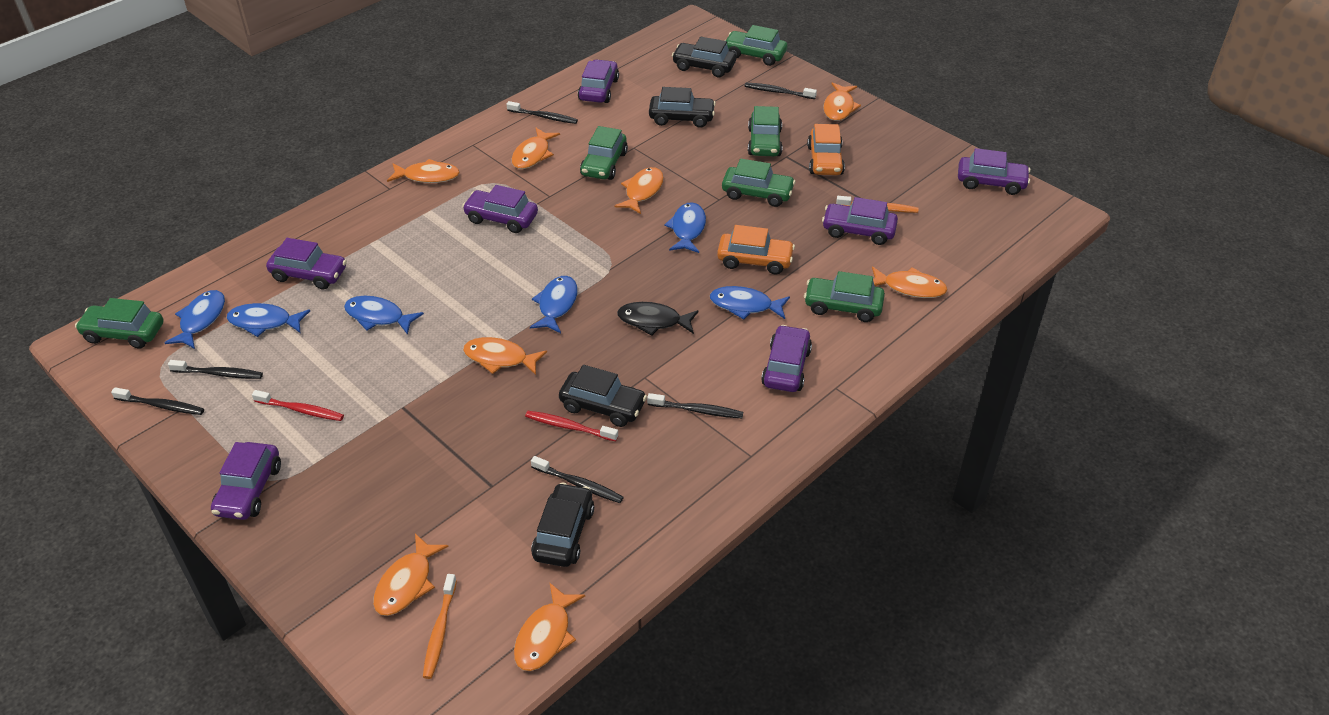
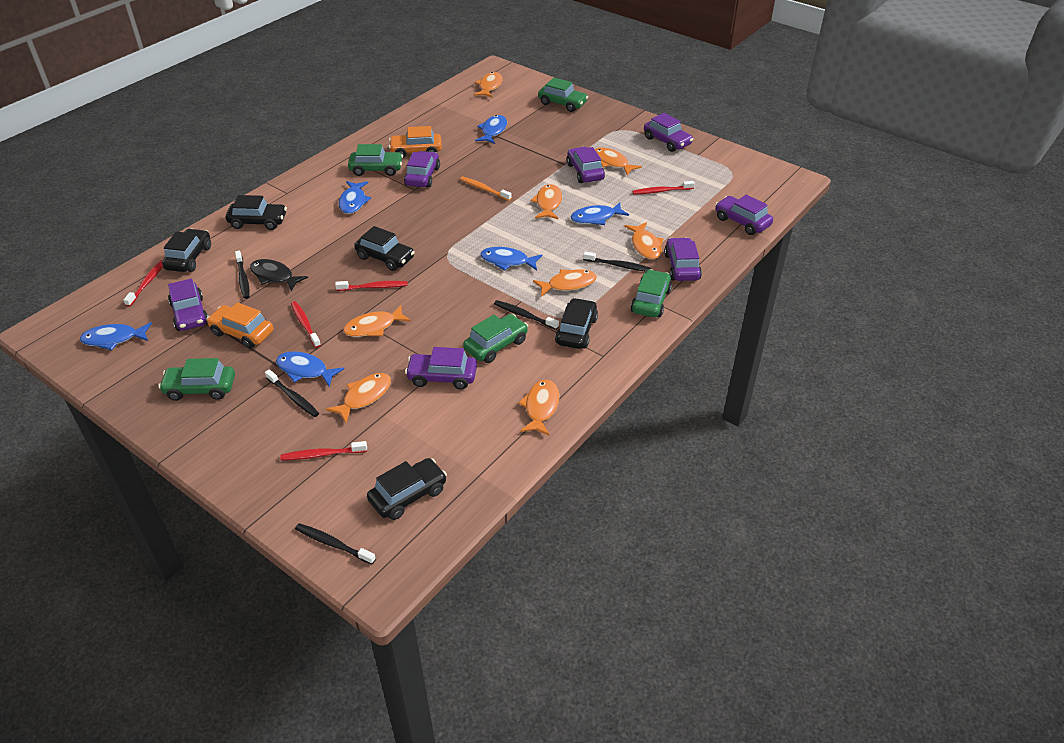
black car: [531,482,594,567] [559,365,647,427] [649,87,716,128] [672,37,736,77] = 4 -> [162,228,211,272] [226,195,287,230] [354,226,415,271] [367,458,447,520] [555,298,598,349] = 5
black toothbrush: [111,387,204,415] [168,360,263,379] [506,101,578,124] [531,456,624,503] [647,393,743,418] [745,83,817,99] = 6 -> [235,251,250,299] [265,369,319,417] [295,523,376,564] [494,300,559,330] [583,251,651,272] = 5
green car: [75,298,164,349] [580,126,628,180] [722,158,796,207] [724,25,787,66] [748,106,783,156] [804,271,885,322] = 6 -> [158,358,235,401] [348,144,403,176] [463,314,528,363] [538,78,588,112] [631,269,672,317] = 5
orange toothbrush: [423,574,457,679] [836,196,918,213] = 2 -> [460,176,512,201] = 1
red toothbrush: [252,390,344,421] [525,411,618,441] = 2 -> [124,260,163,307] [280,441,367,460] [291,301,321,348] [335,281,408,291] [632,181,695,195] = 5

